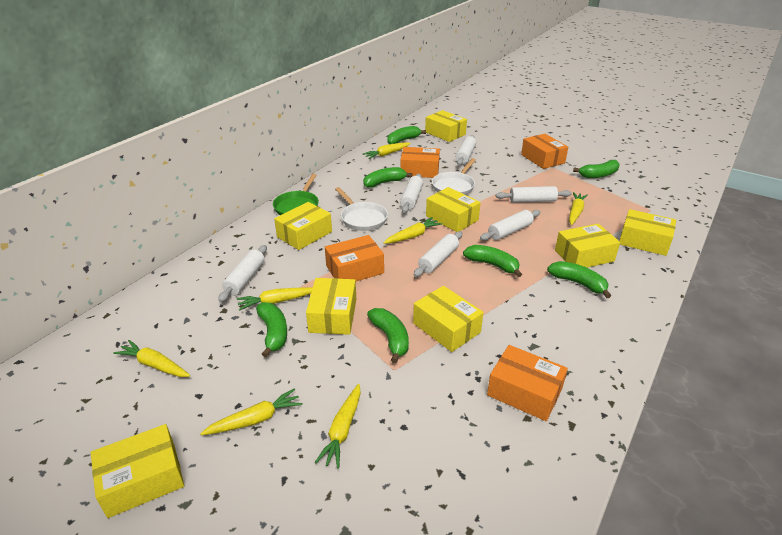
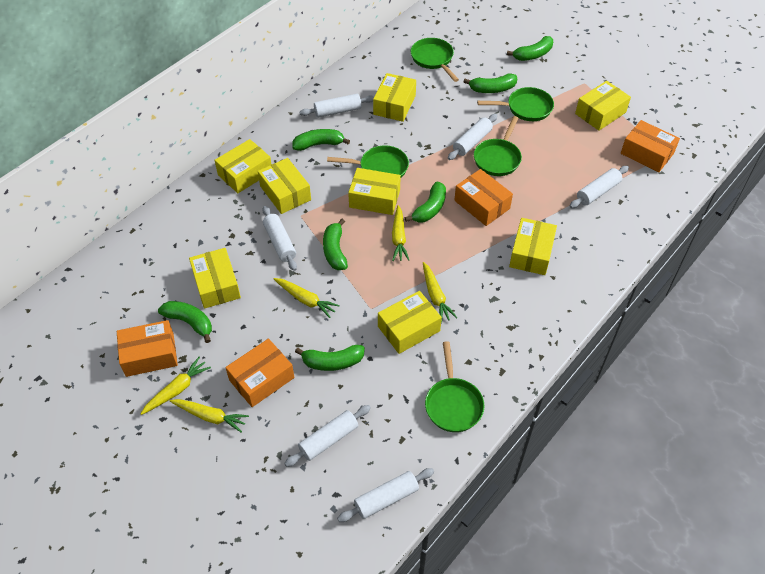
green pan: [273,174,319,215] = 1 -> [327,145,409,178] [411,38,459,82] [425,341,484,432] [474,116,522,176] [477,87,554,121] = 5
white pan: [335,187,388,231] [432,158,476,195] = 2 -> none = 0
yellow carrot: [113,340,190,377] [200,388,302,435] [237,287,312,311] [315,384,361,469] [363,142,411,159] [384,217,442,244] [569,192,588,225] = 7 -> [141,357,211,415] [170,399,249,432] [274,278,340,318] [392,205,409,261] [423,262,457,323] = 5

